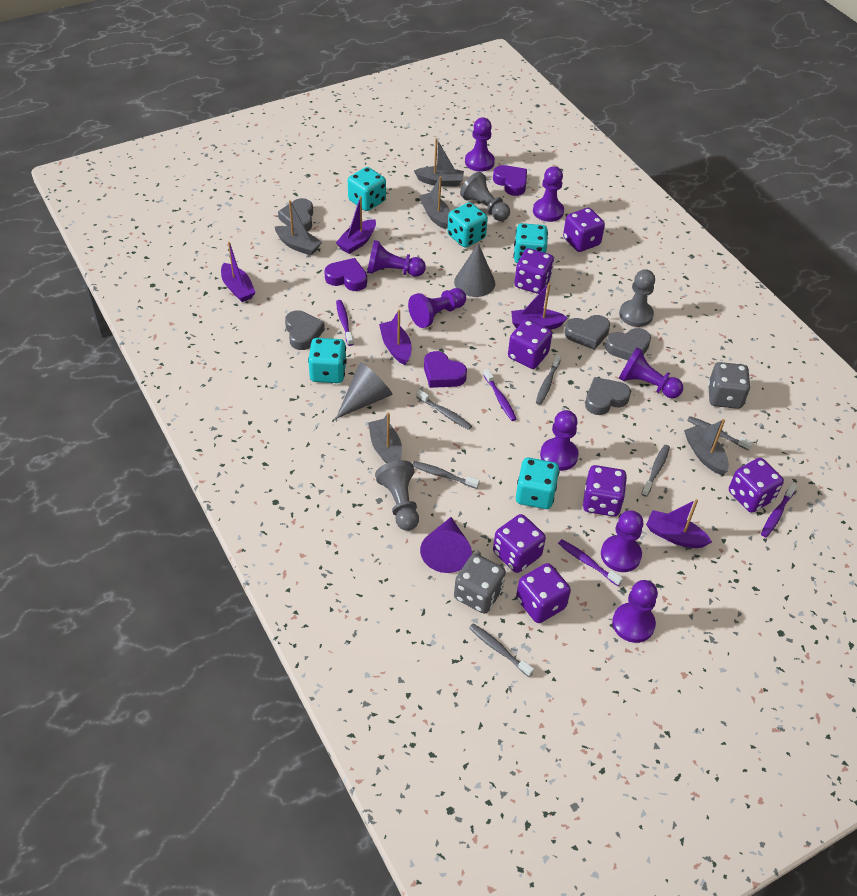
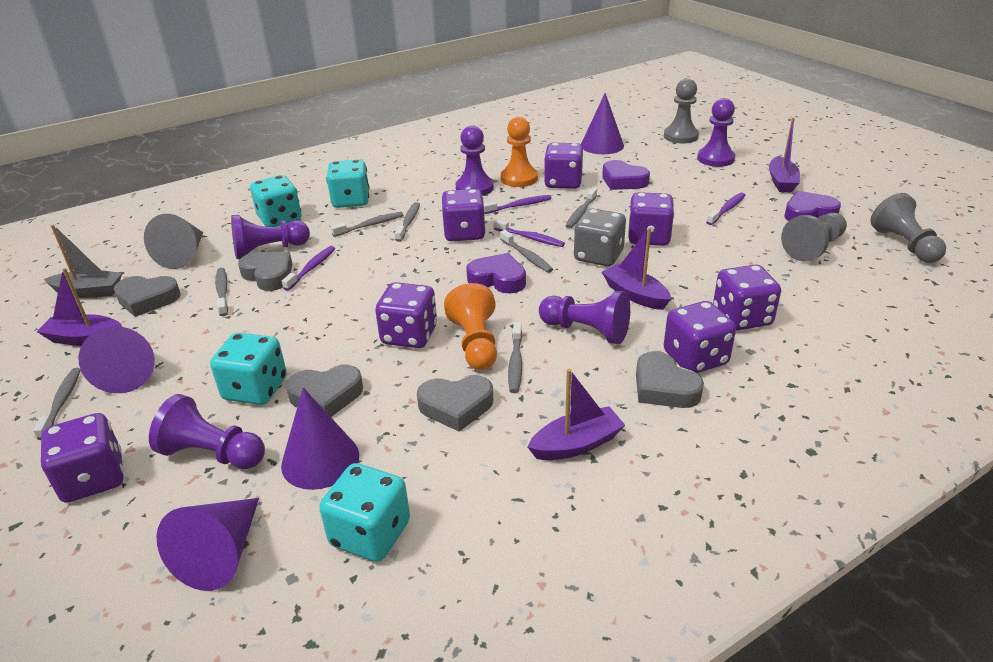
grey boat: [275,200,322,256] [368,413,402,464] [414,139,464,187] [419,176,450,229] [684,419,729,475] = 5 -> [44,224,122,298] = 1
grey cone: [336,362,392,419] [454,243,495,297] = 2 -> [144,214,203,269] = 1
grey dice: [454,554,506,614] [708,362,750,409] = 2 -> [574,208,626,267] = 1
grey toothbrush: [413,461,480,489] [416,389,472,430] [469,624,534,677] [536,354,561,405] [641,445,670,497] [687,416,753,451] = 6 -> [33,368,81,440] [215,268,228,316] [331,212,403,237] [395,202,420,242] [500,230,553,273] [508,322,523,393] [566,187,597,228] = 7
orange pawn: none = 0 -> [444,283,497,370] [501,117,538,187] = 2
purple boat: [221,242,256,302] [336,196,376,254] [379,310,411,365] [511,283,568,330] [646,499,712,548] = 5 -> [37,268,123,346] [528,369,625,460] [602,228,671,310] [769,118,800,192] = 4
purple cone: [420,517,472,573] = 1 -> [78,326,155,393] [156,498,259,591] [281,387,359,490] [581,93,624,154] = 4
purple pawn: [367,240,426,277] [408,288,466,328] [465,117,495,172] [533,166,564,222] [540,410,579,471] [601,510,643,572] [612,580,658,643] [619,347,683,398] = 8 -> [149,394,265,469] [231,215,310,259] [456,125,494,196] [539,291,630,344] [697,98,735,167] = 5
turquoise dice: [308,338,347,383] [348,167,386,211] [447,202,488,248] [514,223,548,263] [516,458,559,509] = 5 -> [210,332,287,405] [250,175,301,227] [319,463,410,562] [326,159,369,208] = 4

